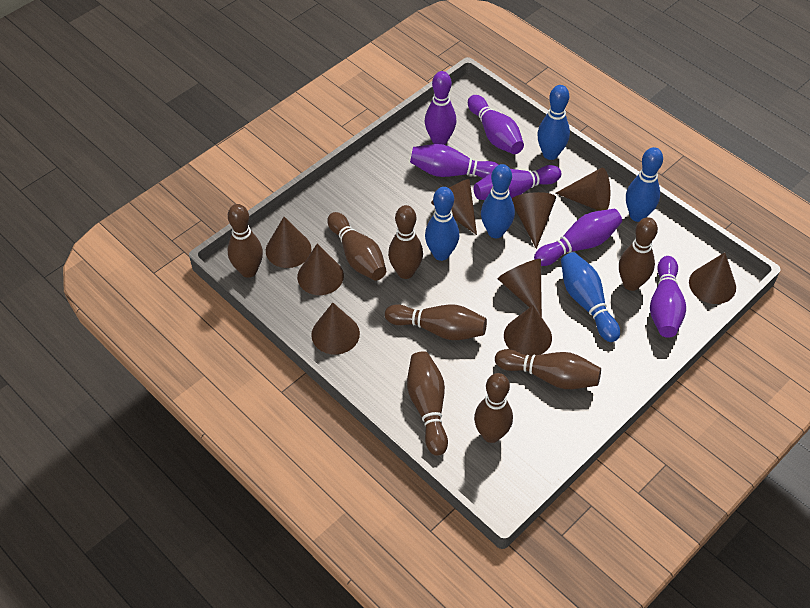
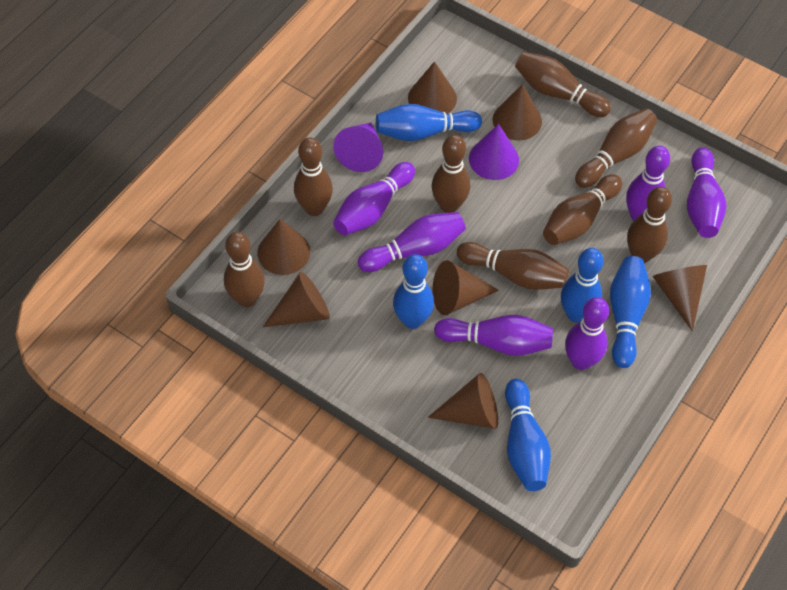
brown cone: [266,217,311,268] [297,244,344,295] [311,303,360,355] [431,179,477,235] [498,259,542,317] [504,305,552,356] [512,192,556,249] [555,168,610,211] [689,252,736,304] = 9 -> [257,219,310,275] [263,272,330,327] [408,61,457,114] [428,373,498,429] [433,260,499,315] [492,84,542,140] [653,265,707,331] = 7
purple cone: none = 0 -> [333,123,383,172] [469,124,519,180] = 2

